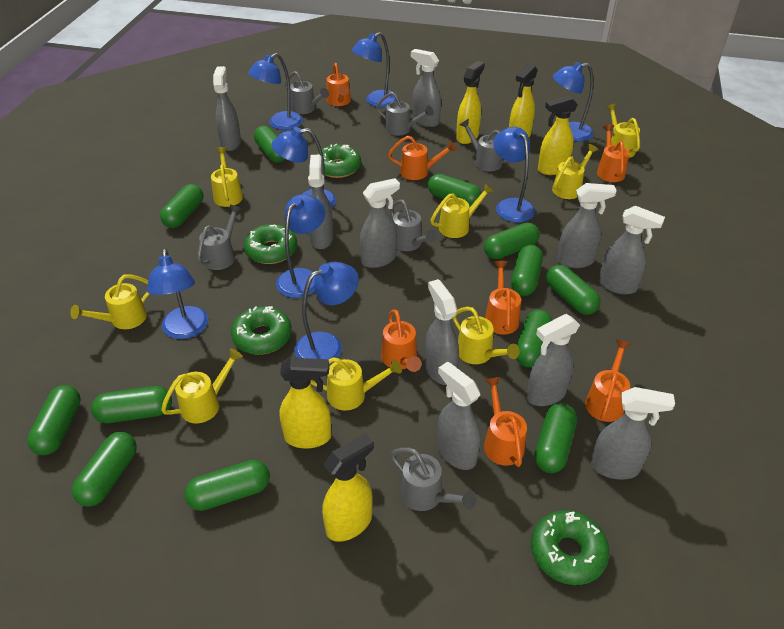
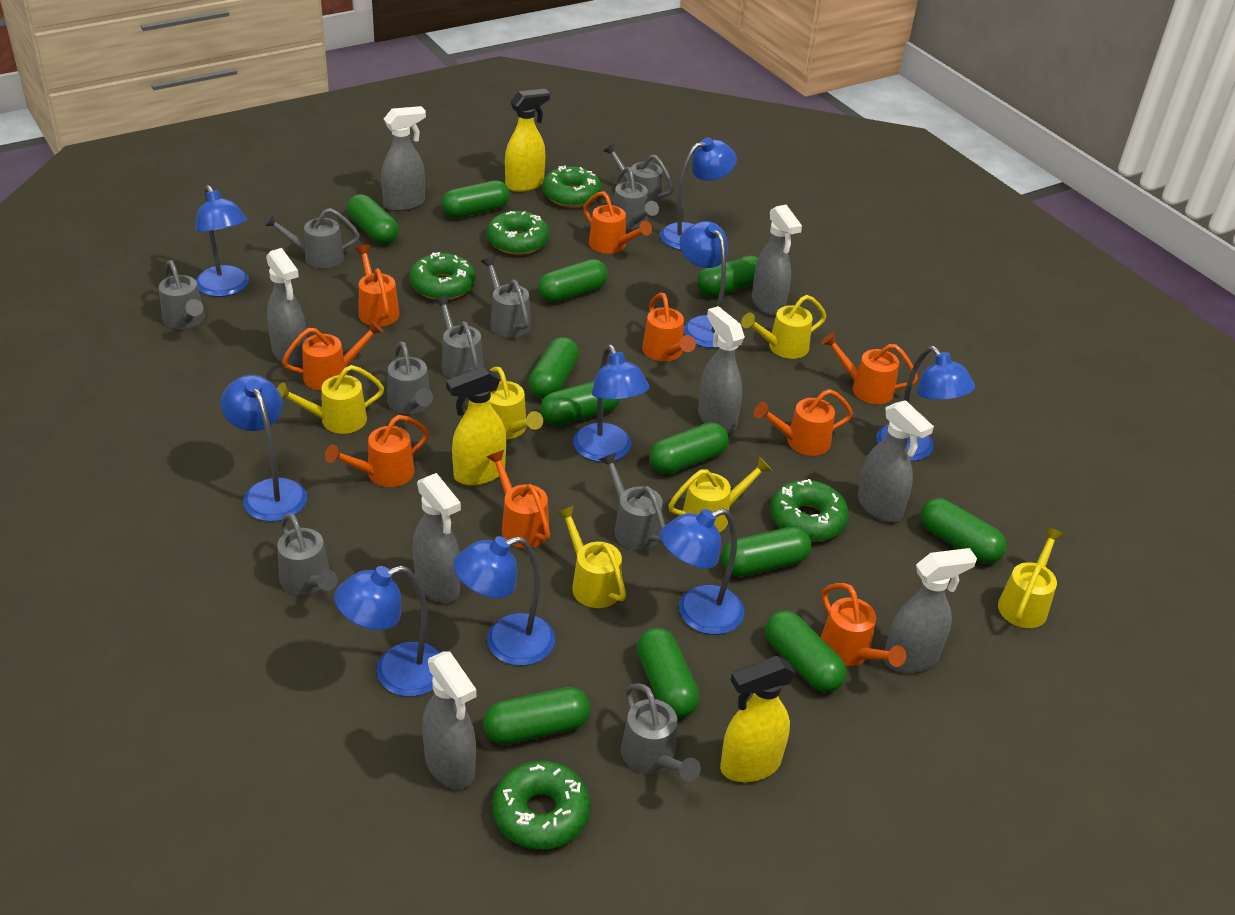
blue lamp: [147,249,208,339] [248,53,303,130] [271,127,336,208] [276,194,325,298] [294,262,359,364] [352,32,396,107] [493,127,535,222] [553,62,593,141] = 8 -> [195,185,249,297] [221,375,307,522] [334,565,441,696] [453,536,555,666] [573,345,649,462] [660,138,737,250] [660,508,745,635] [679,221,728,348] [876,346,975,461] = 9
green donut: [231,306,292,355] [244,224,297,264] [317,144,361,178] [531,510,609,585] = 4 -> [409,252,476,300] [486,211,549,255] [492,760,591,850] [542,166,602,207] [770,479,849,542] = 5
grey spray bottle: [213,66,241,151] [308,155,333,249] [360,178,400,268] [411,49,441,127] [425,279,459,385] [437,362,481,470] [526,314,580,406] [557,183,617,268] [591,387,675,480] [599,206,665,294] = 10 -> [266,248,307,366] [381,106,426,211] [413,473,461,603] [422,651,477,789] [698,306,745,433] [752,205,802,316] [858,400,934,522] [883,548,977,673] = 8
grey watering can: [197,205,242,270] [285,71,329,114] [376,92,434,136] [390,200,438,251] [390,448,477,511] [460,119,509,171] = 6 -> [159,260,205,329] [263,208,360,268] [277,513,338,595] [387,342,433,414] [434,295,484,379] [481,256,531,338] [599,453,665,550] [604,143,674,205] [613,167,659,229] [621,683,701,781] = 10
orange watering can: [327,63,351,106] [381,309,421,372] [388,136,456,180] [484,377,527,467] [485,261,521,335] [585,339,631,422] [597,125,630,182] = 7 -> [282,320,384,390] [325,415,429,487] [355,245,400,326] [487,450,550,548] [583,191,652,254] [642,293,696,361] [754,389,853,456] [821,332,918,404] [821,583,906,667] = 9
yellow spray bottle: [280,357,331,449] [322,433,374,542] [456,61,485,144] [509,64,538,137] [538,95,578,175] = 5 -> [446,366,507,486] [505,89,550,192] [720,656,796,782] = 3
yellow watering can: [70,274,150,329] [161,348,243,424] [211,147,243,207] [310,357,402,411] [430,184,494,238] [453,307,520,364] [552,144,599,199] [606,104,640,158] = 8 -> [277,365,384,434] [489,367,543,439] [556,506,626,608] [668,457,772,532] [741,295,826,359] [998,527,1065,628] = 6

